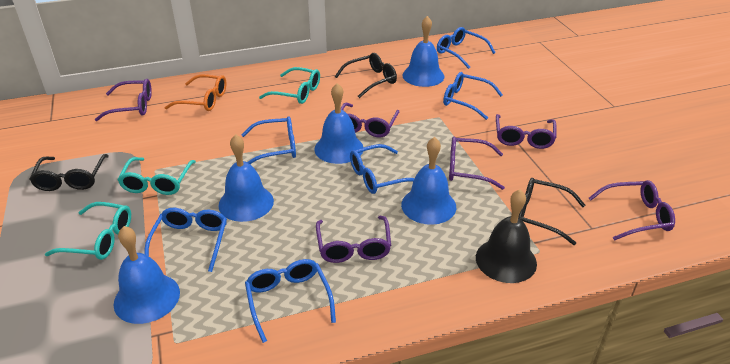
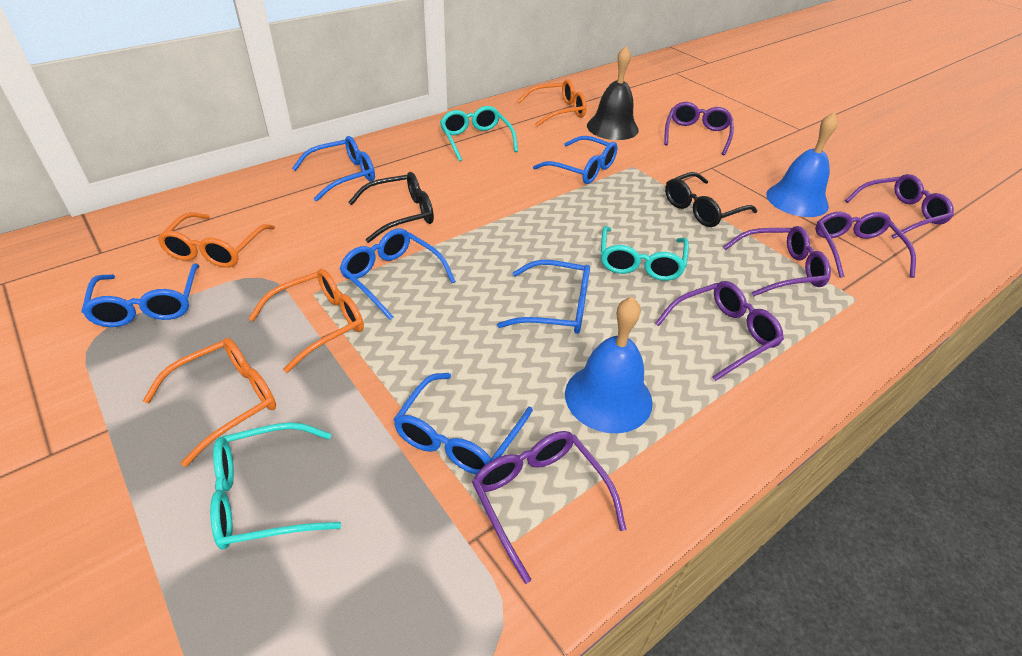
black glasses: [30,154,109,191] [335,53,397,98] [518,178,585,245] = 3 -> [348,172,434,243] [665,172,757,227] = 2
blue bell: [113,226,180,324] [218,134,274,222] [314,83,364,164] [401,137,456,225] [402,16,444,87] = 5 -> [565,297,653,433] [766,112,838,217] = 2
orange glasses: [164,74,227,111] = 1 -> [143,338,276,467] [157,212,275,268] [248,269,364,373] [517,79,587,127] = 4

